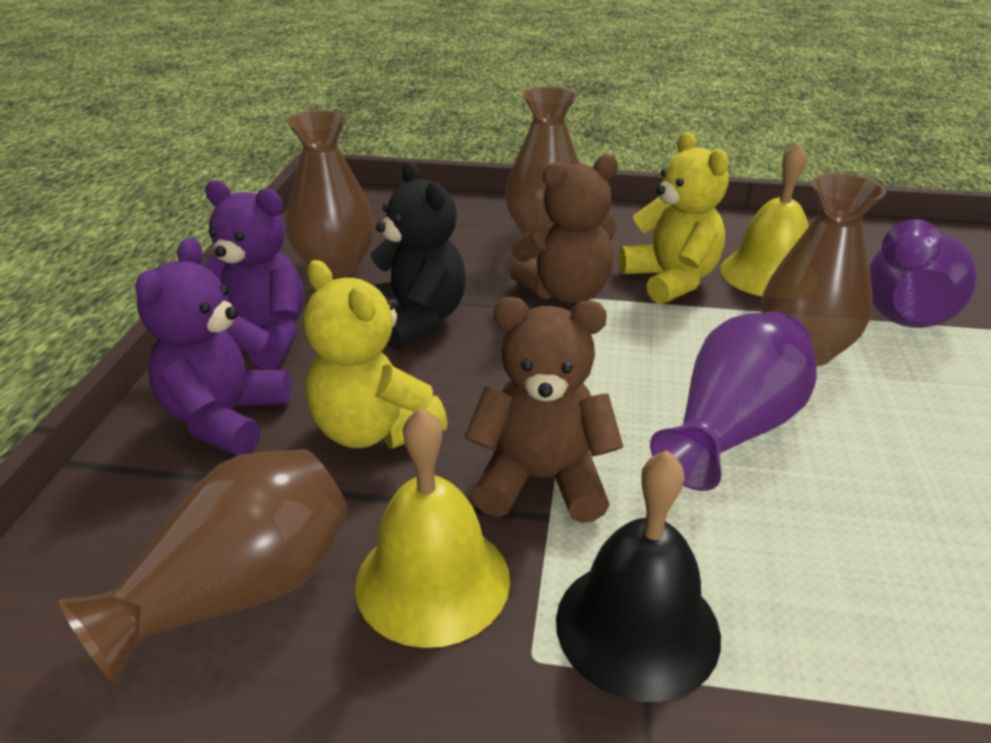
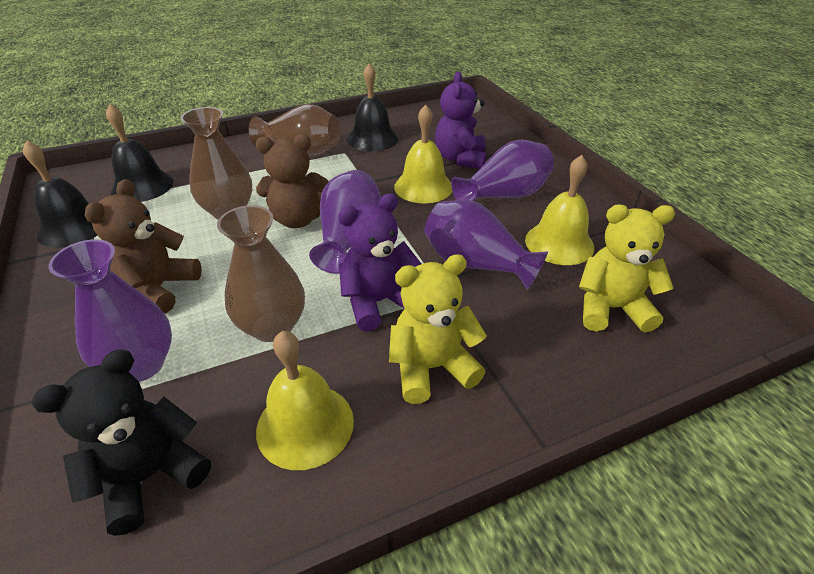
black bell: [556,450,721,702] = 1 -> [23,140,97,248] [106,104,174,202] [347,64,398,151] = 3
brown vase: [59,449,348,683] [286,110,375,278] [505,87,579,236] [761,173,886,366] = 4 -> [181,107,253,220] [217,205,305,342] [249,104,340,157] = 3
purple vase: [650,311,817,491] [869,219,977,328] = 2 -> [48,239,172,382] [309,170,381,274] [424,200,548,290] [451,140,554,201] = 4
yellow bell: [355,407,510,648] [720,142,809,296] = 2 -> [256,331,354,470] [394,105,452,203] [525,155,594,265] = 3

